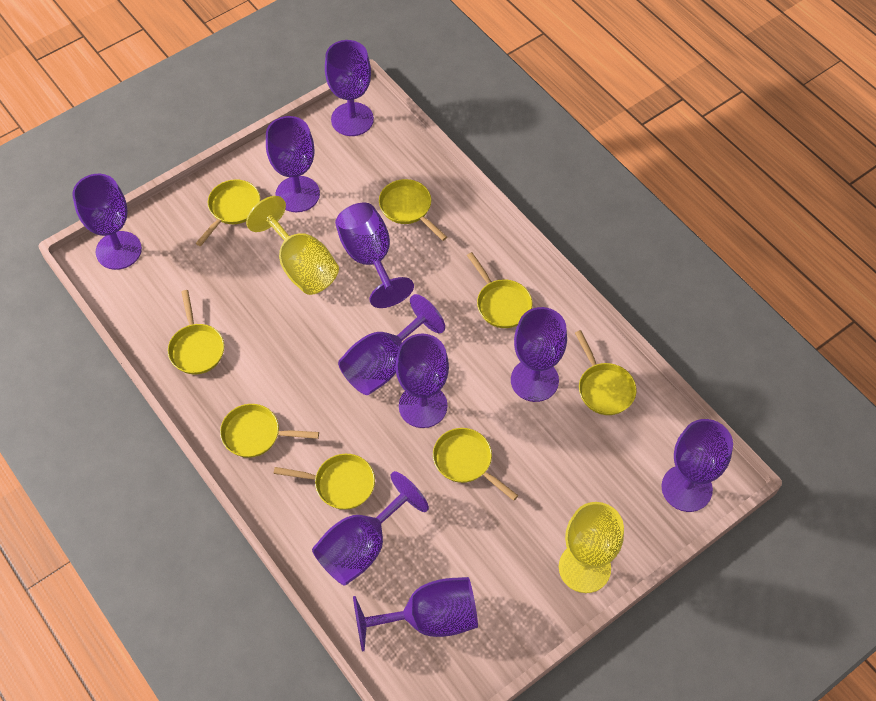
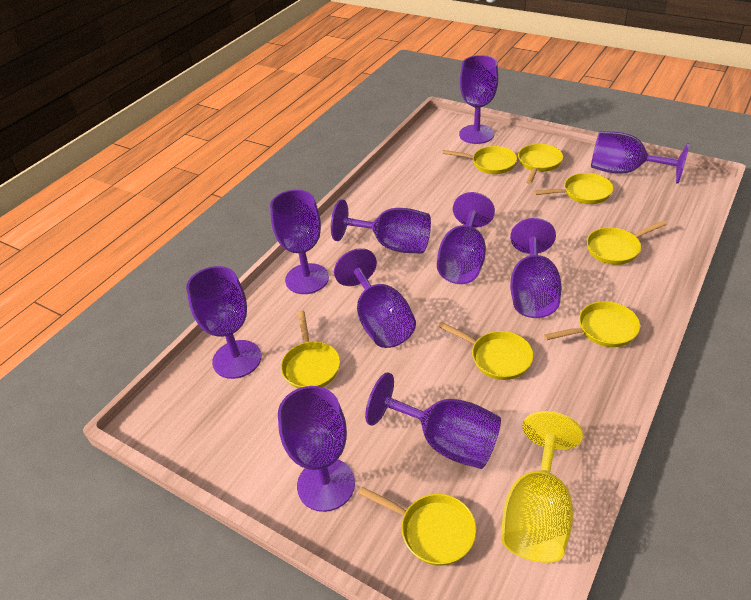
yellow goblet: [246,196,339,295] [559,502,624,593] = 2 -> [501,411,583,563] = 1

